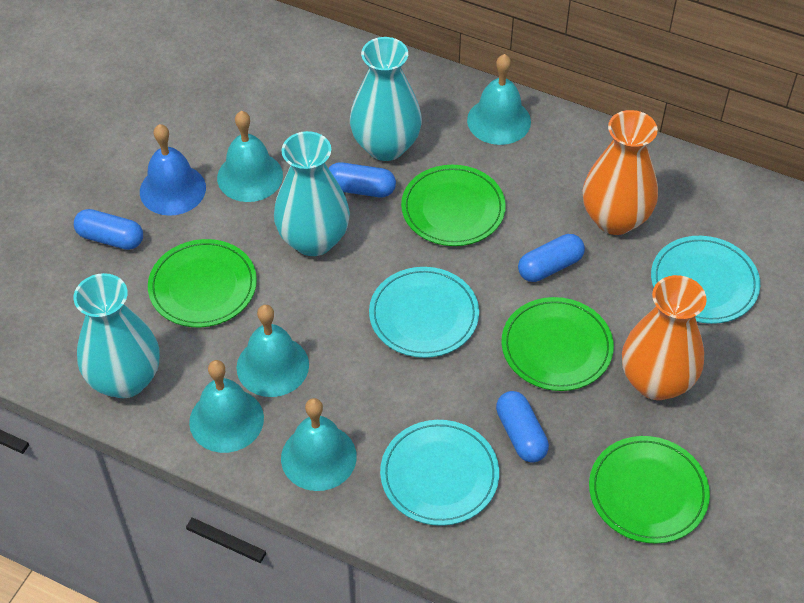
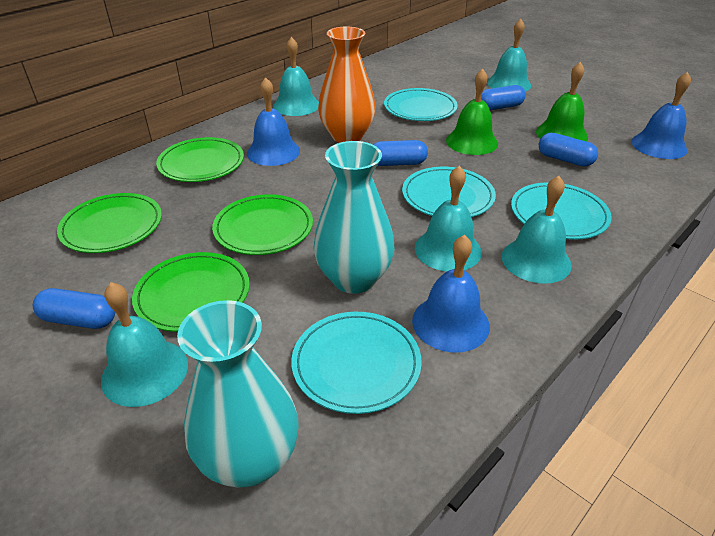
blue bell: [140,124,206,216] = 1 -> [247,77,300,166] [412,235,490,353] [631,72,691,159] = 3
green bell: none = 0 -> [446,69,498,155] [536,62,588,142] = 2
orange vase: [582,110,658,235] [622,275,707,400] = 2 -> [318,26,376,143] = 1
turquoise plate: [369,267,479,358] [380,420,499,526] [651,236,760,324] = 3 -> [291,312,422,414] [384,88,458,121] [402,167,496,217] [511,182,612,240] = 4
turquoise vase: [74,273,159,398] [274,131,350,256] [350,37,422,161] = 3 -> [177,300,298,488] [313,141,395,294] = 2

